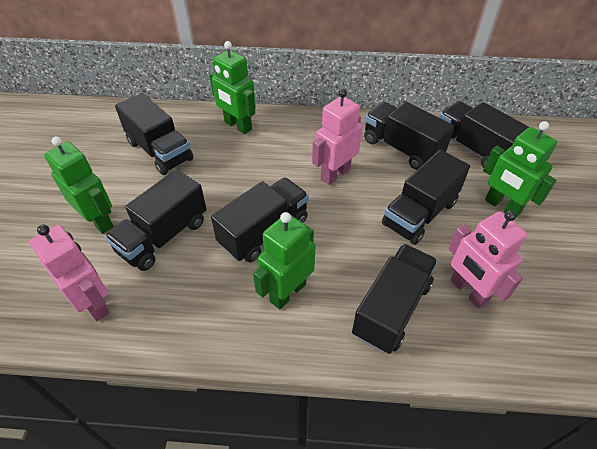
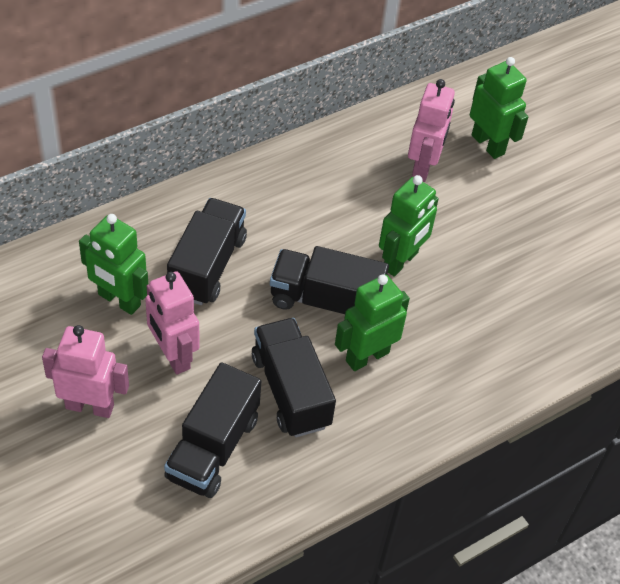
black truck: [104,169,207,271] [115,93,193,175] [211,177,309,262] [352,244,438,354] [364,102,454,170] [382,150,470,245] [439,101,529,168] = 7 -> [164,362,261,498] [167,198,247,305] [252,318,336,437] [270,246,389,314] = 4

